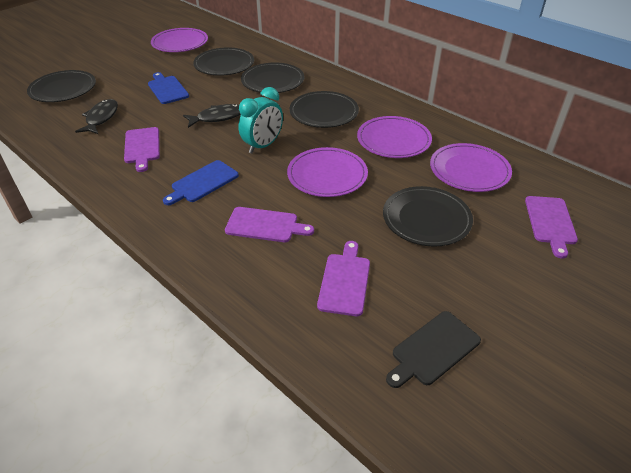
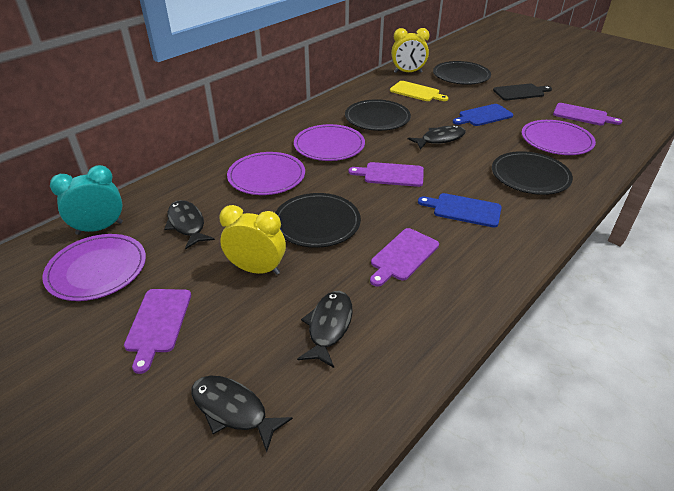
black fish: [75,99,118,134] [183,104,241,128] = 2 -> [164,200,215,250] [192,376,293,452] [297,291,353,368] [408,125,466,150] = 4
black plate: [27,70,96,102] [193,47,254,76] [241,62,304,93] [290,91,359,128] [383,186,473,247] = 5 -> [275,193,361,248] [345,99,411,131] [433,61,491,85] [492,151,573,195] = 4
yellow clock: none = 0 -> [219,205,286,275] [391,28,430,73] = 2
yellow cutting board: none = 0 -> [390,81,448,101] = 1

